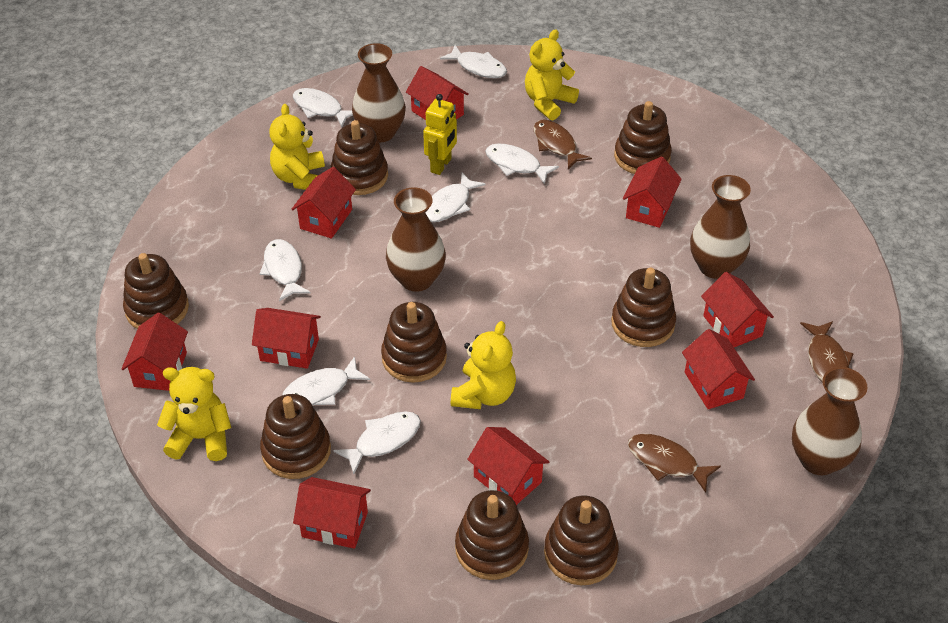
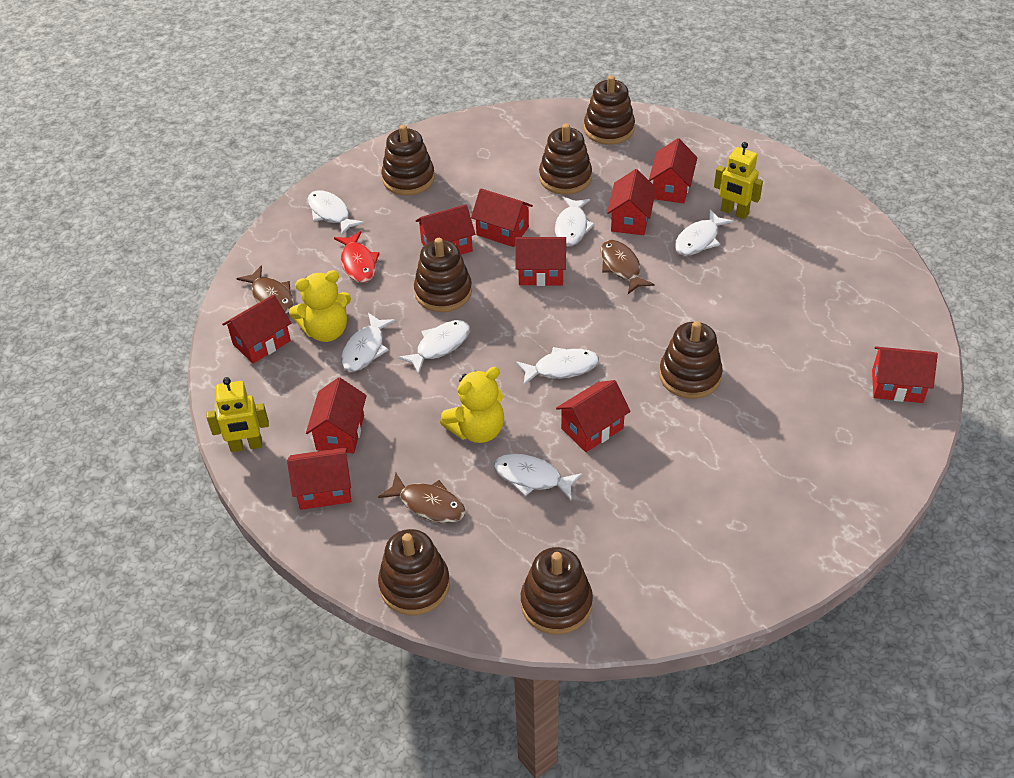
brown stacking toy: [123,253,189,329] [260,394,331,479] [330,120,388,195] [381,302,447,383] [455,490,529,580] [544,495,619,585] [611,268,676,347] [614,101,672,174] = 8 -> [378,529,450,615] [382,125,435,195] [414,238,472,312] [521,547,593,635] [539,124,592,195] [584,75,635,145] [659,321,723,399] = 7
brown vase: [352,43,406,142] [386,187,446,292] [690,175,751,279] [792,367,868,475] = 4 -> none = 0
red fish: none = 0 -> [334,231,380,283] = 1
red house: [121,313,188,391] [252,308,321,369] [291,167,356,239] [293,477,371,549] [406,66,469,120] [467,427,549,505] [623,156,682,228] [682,329,755,409] [701,272,774,347] = 9 -> [222,295,291,364] [287,447,351,510] [306,377,367,453] [415,204,475,255] [471,188,533,247] [515,237,566,286] [556,380,631,452] [607,169,656,235] [649,138,698,203] [872,346,938,403] = 10
yellow robot: [423,94,457,175] = 1 -> [207,377,269,452] [714,142,763,219] = 2
yellow teddy bear: [157,367,232,461] [269,104,325,190] [451,321,516,409] [525,29,579,120] = 4 -> [289,270,351,342] [440,367,504,443] = 2

